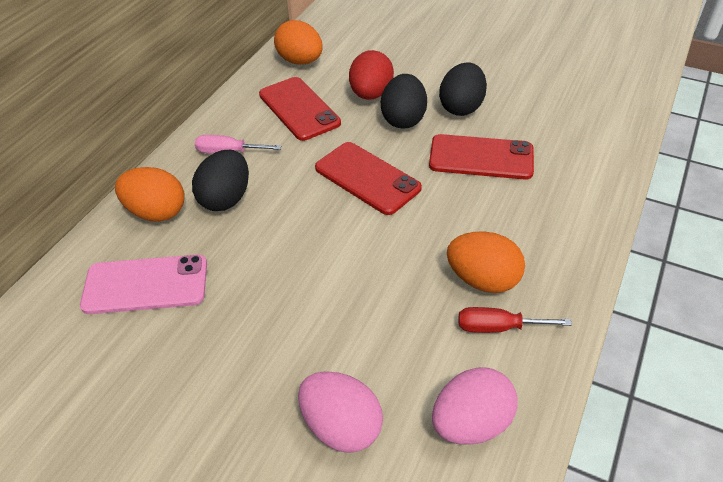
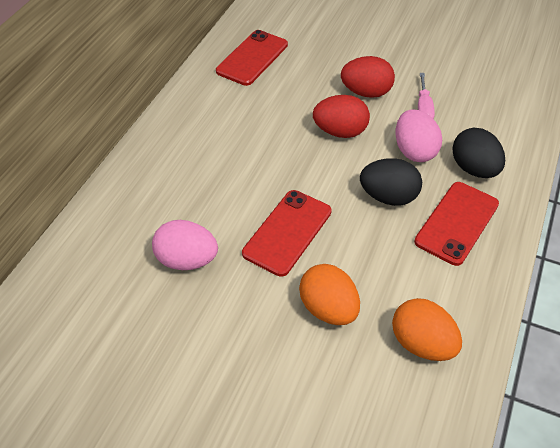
black egg: [192,150,249,211] [381,74,427,129] [439,62,487,116] = 3 -> [360,158,422,206] [452,128,505,178] = 2
orange egg: [115,167,184,222] [274,20,323,64] [447,231,525,293] = 3 -> [299,264,360,325] [392,298,462,361] = 2
pink phone: [80,254,207,314] = 1 -> none = 0
red egg: [349,50,394,100] = 1 -> [313,95,370,138] [341,56,395,98] = 2
red screwdriver: [459,307,572,333] = 1 -> none = 0

